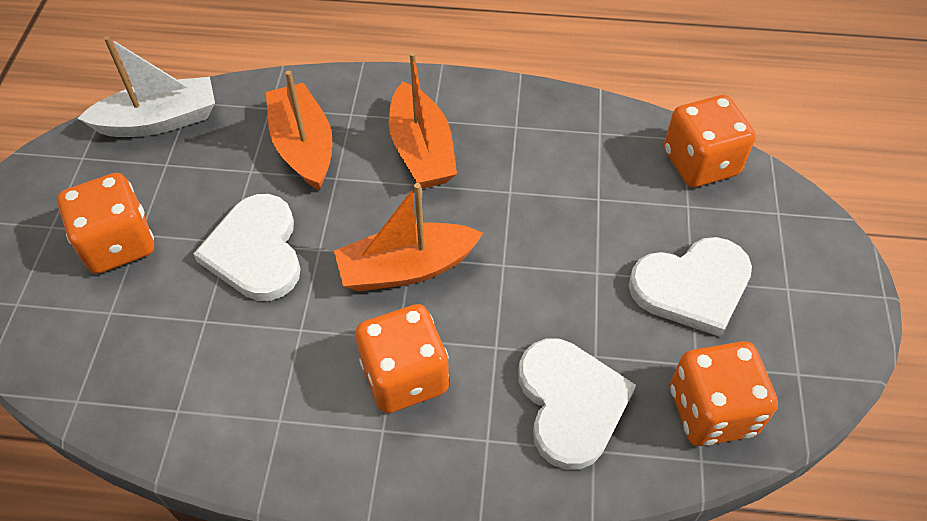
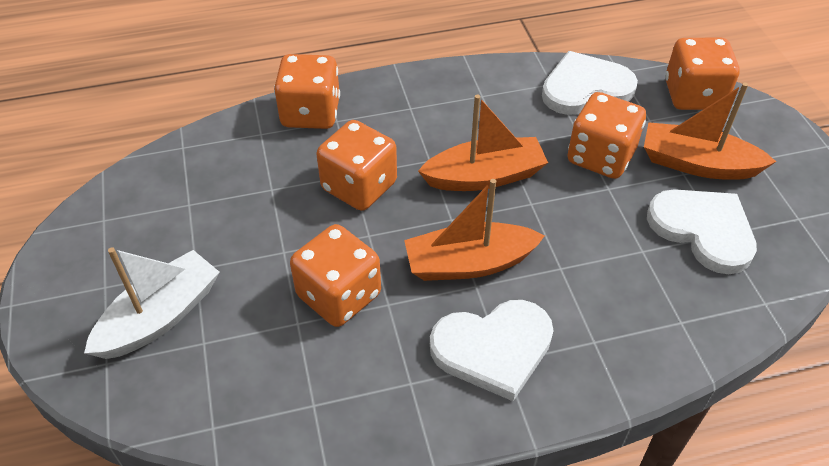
orange dice: [57,173,154,274] [355,304,449,413] [664,95,756,187] [670,341,778,446] = 4 -> [274,54,340,129] [290,224,381,327] [316,120,397,211] [567,92,646,179] [665,38,740,110] = 5

